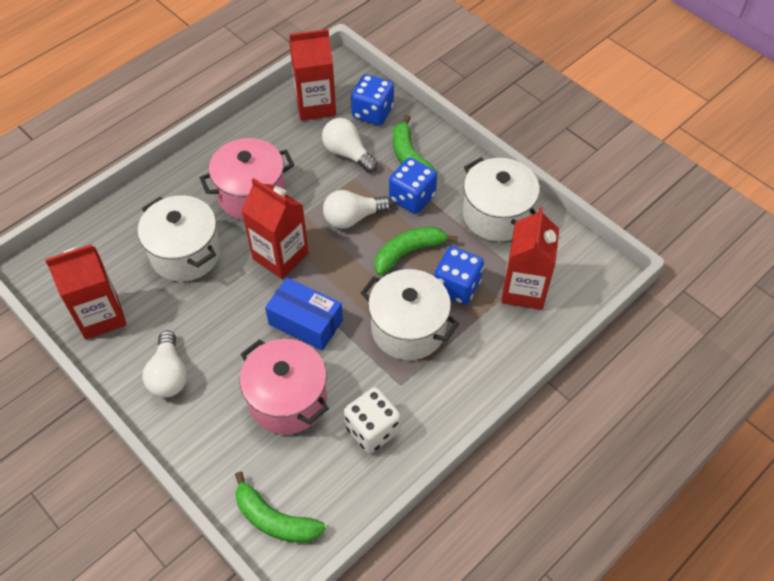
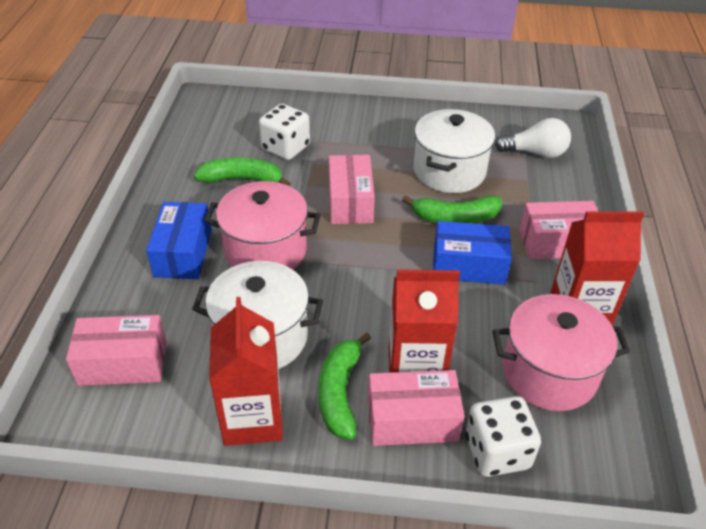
blue box: [265,278,343,351] = 1 -> [146,202,212,279] [433,221,512,285] = 2
blue dice: [351,74,394,125] [389,158,437,214] [434,246,484,305] = 3 -> none = 0
pink box: none = 0 -> [66,315,167,386] [329,155,375,224] [368,370,465,446] [520,201,598,259] = 4
red carton: [45,244,127,340] [242,178,309,279] [289,29,336,121] [501,207,559,310] = 4 -> [209,297,283,446] [389,269,460,373] [550,211,644,326] = 3
white dice: [344,387,401,453] = 1 -> [259,104,310,160] [465,396,541,477] = 2
white light bulb: [143,331,187,398] [322,118,378,173] [323,190,391,229] = 3 -> [495,118,571,158] = 1
white pot: [138,195,221,282] [361,269,459,360] [463,158,540,242] = 3 -> [192,261,323,369] [414,109,495,193] = 2

